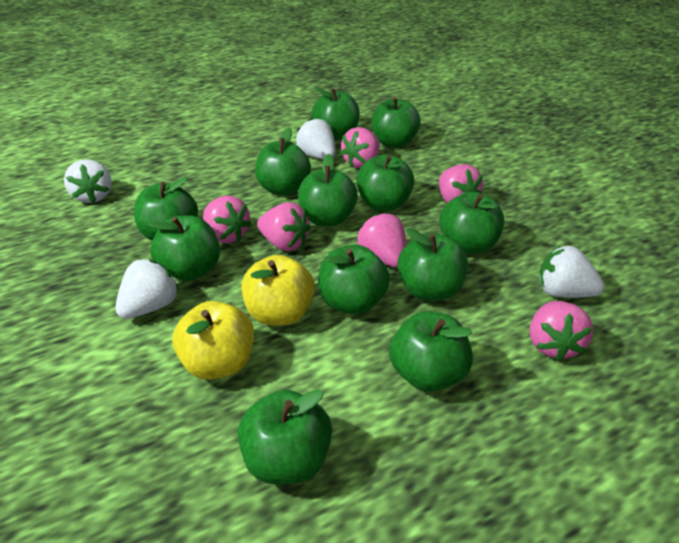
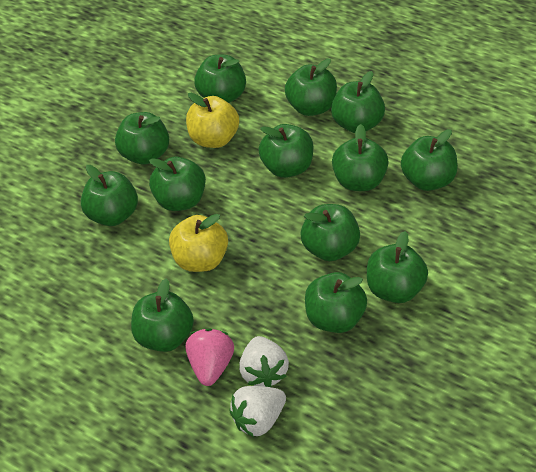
green apple: [134,177,198,241] [148,215,220,281] [238,389,332,484] [255,128,311,195] [298,154,358,227] [312,87,360,139] [318,245,390,314] [356,154,414,211] [371,97,421,148] [389,311,473,392] [397,228,468,301] [439,192,504,254] = 12 -> [81,165,138,226] [115,112,169,165] [131,278,194,352] [149,157,206,211] [194,55,246,103] [258,124,313,178] [285,59,337,116] [300,204,360,261] [305,272,367,333] [331,71,385,133] [332,124,388,191] [367,231,428,303] [401,129,458,191] = 13
pink strawberry: [203,196,252,243] [257,202,311,251] [340,127,380,168] [357,213,406,267] [439,164,483,203] [530,301,593,361] = 6 -> [186,328,234,386] = 1
white strawberry: [64,159,112,203] [115,259,179,319] [296,118,335,159] [539,245,604,298] = 4 -> [229,386,286,437] [239,336,289,387] = 2

